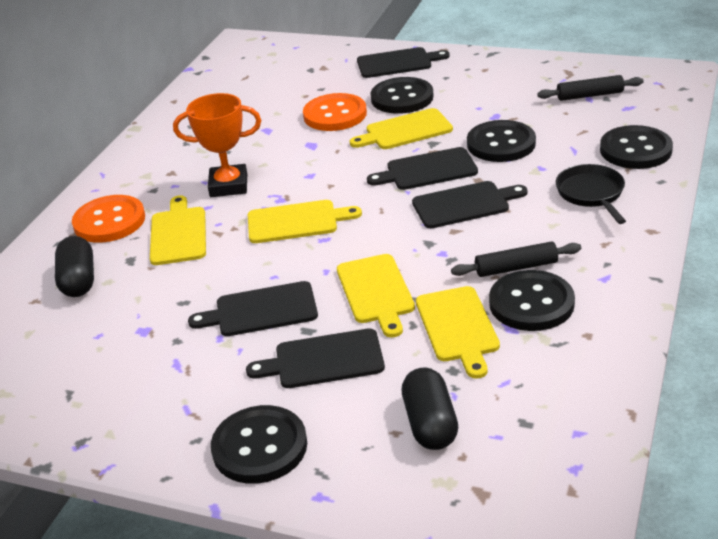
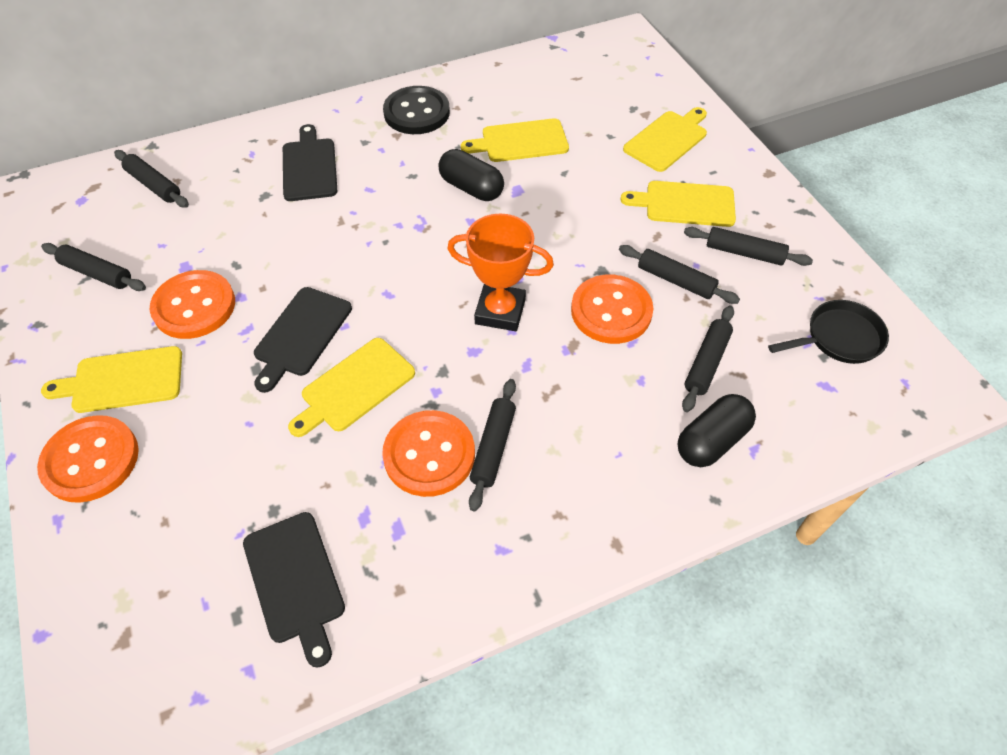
black button: [211,405,307,484] [370,77,434,114] [467,120,536,162] [489,270,575,331] [600,125,673,169] = 5 -> [383,86,450,134] = 1
black cutting board: [188,281,318,336] [246,328,385,388] [357,47,450,78] [367,147,478,190] [412,181,528,228] = 5 -> [243,512,345,668] [254,287,352,393] [283,124,337,201] = 3
black rolling pin: [451,241,581,277] [537,75,643,101] = 2 -> [41,243,146,291] [114,150,189,208] [469,379,516,511] [619,245,740,304] [682,306,734,412] [684,227,813,266] = 6
orange button: [72,195,145,243] [303,93,367,131] = 2 -> [37,415,139,503] [150,270,235,339] [382,410,475,497] [571,275,653,344] = 4

